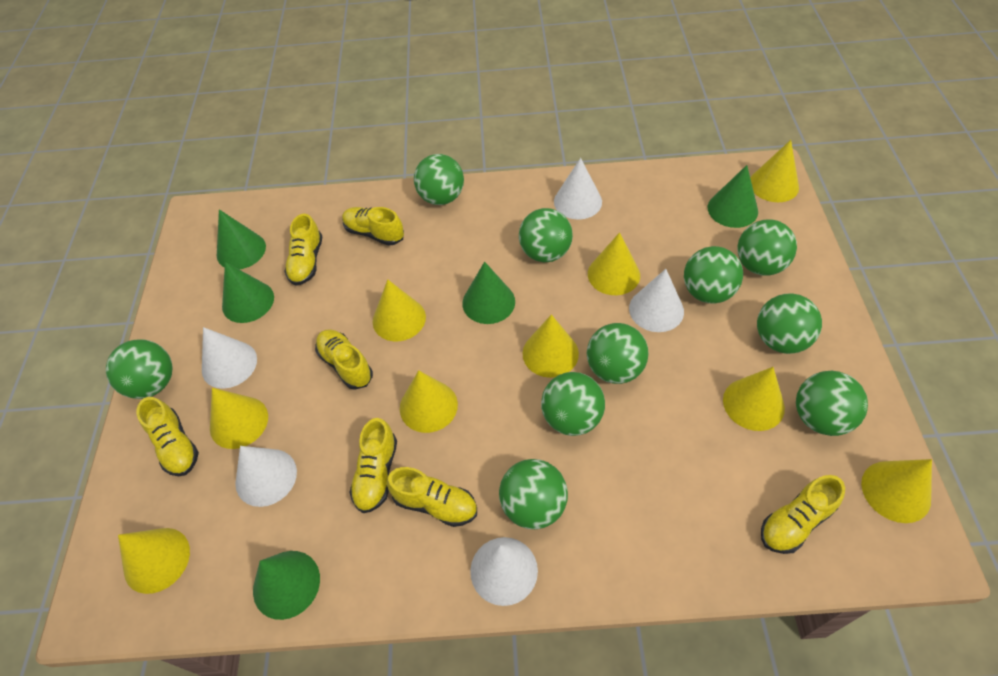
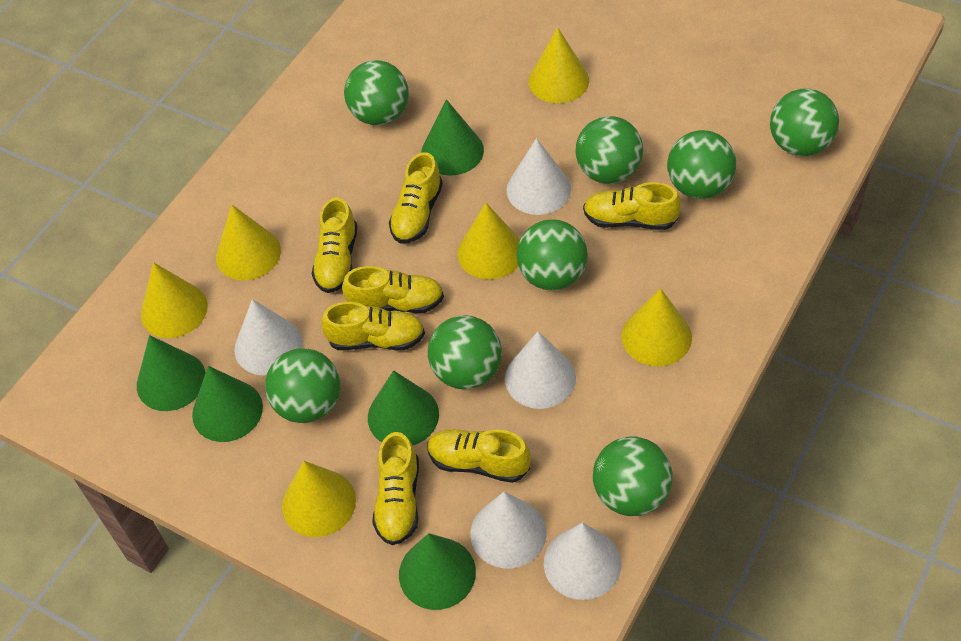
green ball: [106,340,173,399] [414,154,464,205] [499,459,568,529] [519,208,573,262] [541,372,605,436] [587,323,649,384] [684,246,743,304] [737,220,797,276] [757,293,822,354] [796,371,868,436] = 10 -> [265,348,340,423] [344,60,409,125] [428,315,502,390] [517,219,588,291] [576,116,643,184] [593,436,673,516] [667,130,736,199] [770,88,839,156] = 8
yellow cone: [118,528,190,594] [210,388,268,449] [373,279,426,341] [400,370,458,433] [523,314,579,378] [588,232,640,295] [723,367,785,431] [750,140,799,202] [861,459,932,523] = 9 -> [141,262,208,338] [216,205,281,280] [282,461,356,537] [457,203,520,280] [528,28,589,103] [622,288,692,366] = 6

